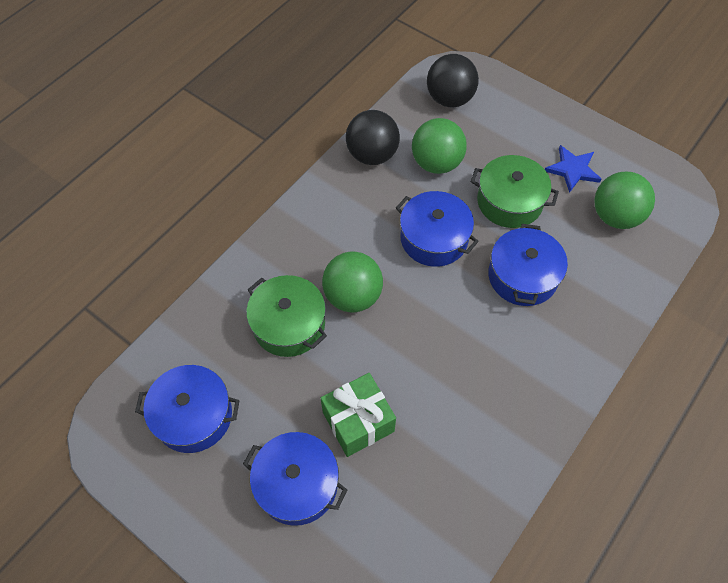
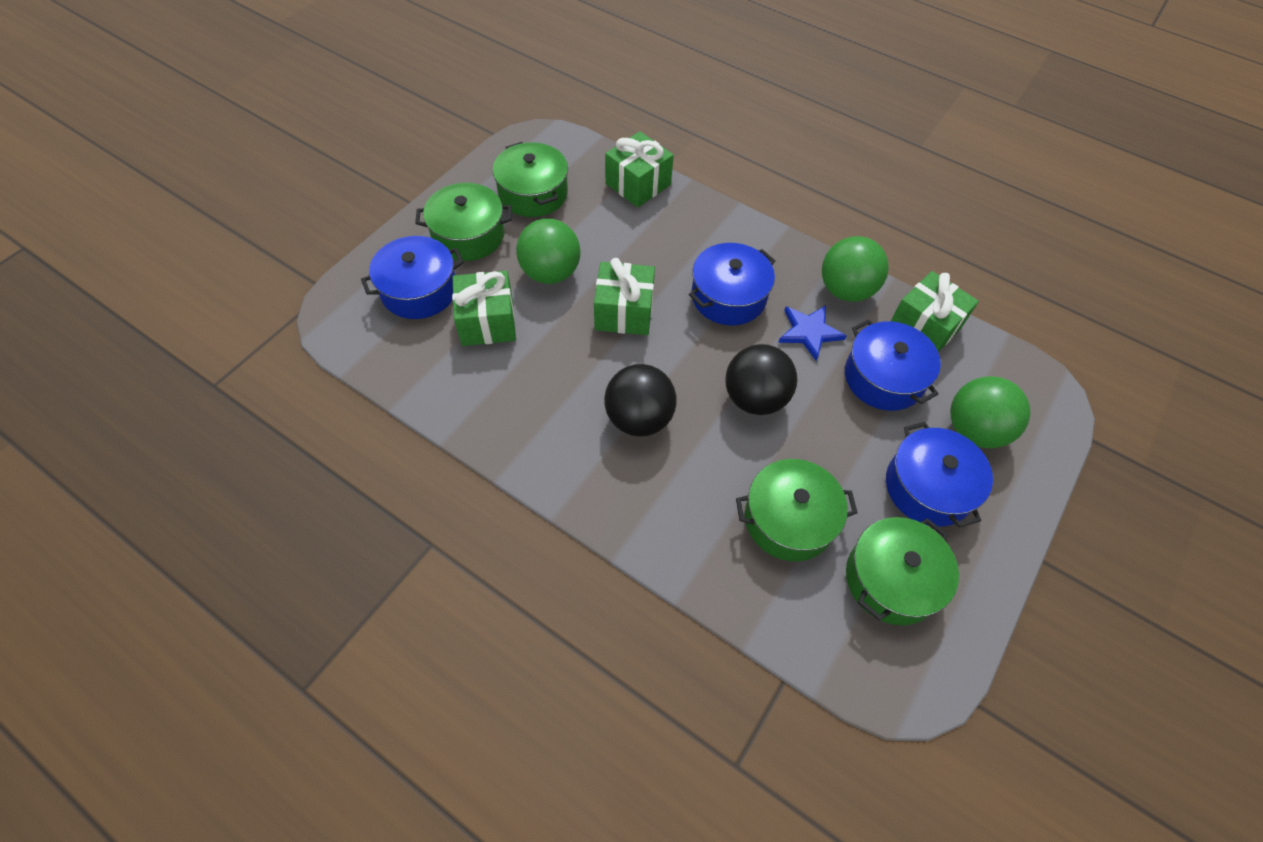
green gift: [321,373,396,457] = 1 -> [452,271,516,346] [594,258,655,335] [605,131,674,207] [891,271,979,352] = 4
green pot: [246,275,327,357] [471,155,559,228] = 2 -> [415,183,512,261] [493,142,568,217] [736,459,857,561] [846,517,959,625] = 4

